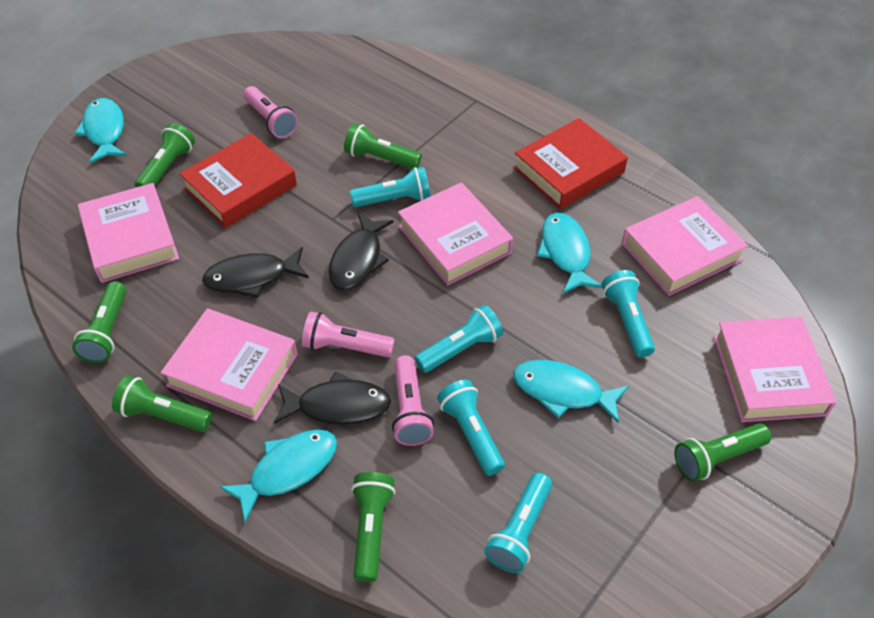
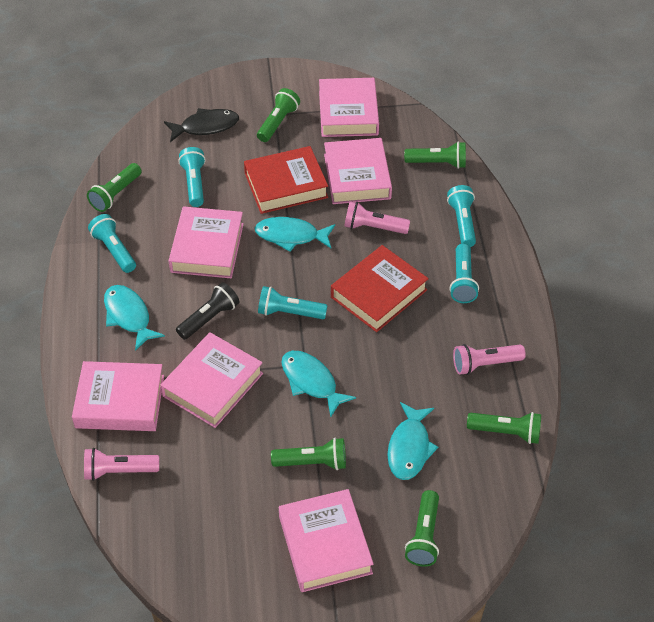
black fish: [202,247,309,298] [274,371,391,425] [328,212,394,290] = 3 -> [164,108,239,142] = 1
black flashlight: none = 0 -> [176,282,239,340] = 1
pink book: [78,183,179,283] [161,308,298,421] [398,182,513,285] [621,196,748,296] [714,317,836,422] = 5 -> [72,361,164,431] [160,332,263,428] [168,206,244,278] [279,489,374,592] [319,78,379,137] [324,138,392,204] = 6

